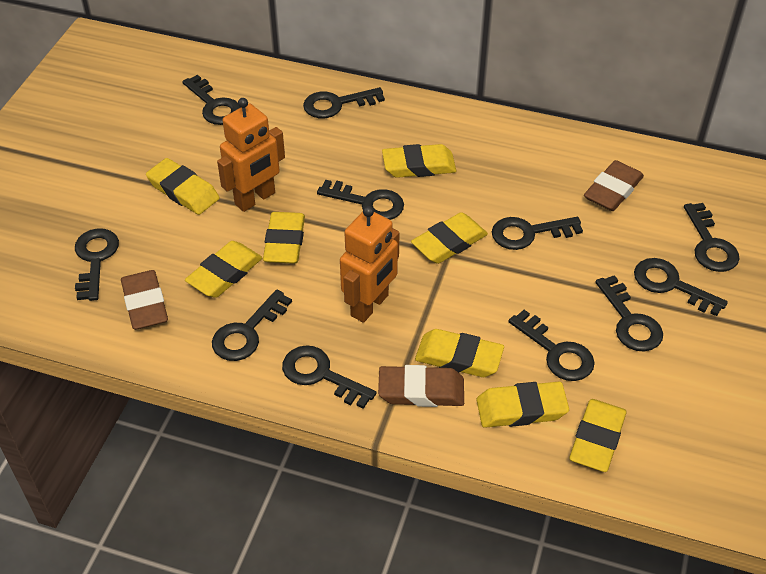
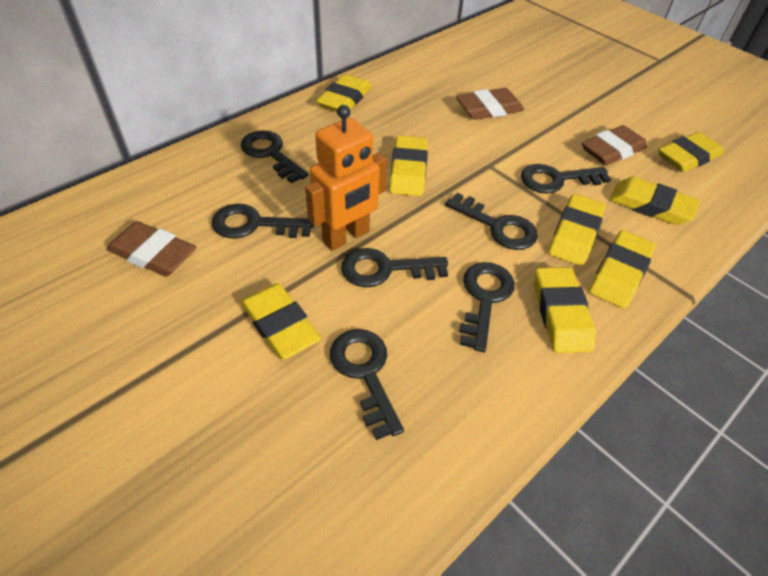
black key: [75,228,119,301] [182,75,241,125] [212,290,292,361] [282,345,376,409] [303,87,385,118] [317,180,404,220] [492,217,583,250] [508,310,595,381] [595,275,663,352] [634,258,728,316] [684,203,739,272] = 11 -> [212,204,314,239] [241,130,308,183] [330,329,404,440] [341,248,448,287] [445,193,538,250] [459,262,515,352] [521,164,611,194] = 7
orange robot: [217,98,285,212] [340,206,399,323] = 2 -> [305,105,387,251] = 1

